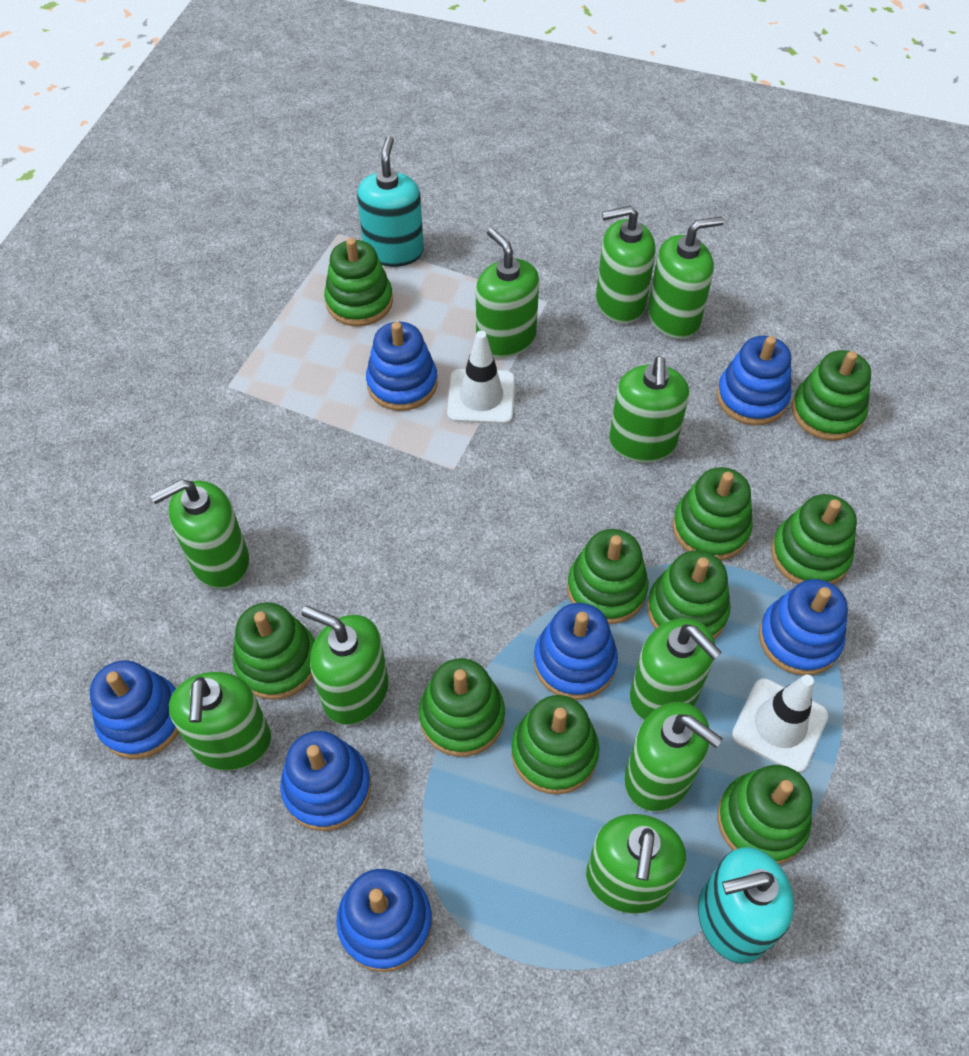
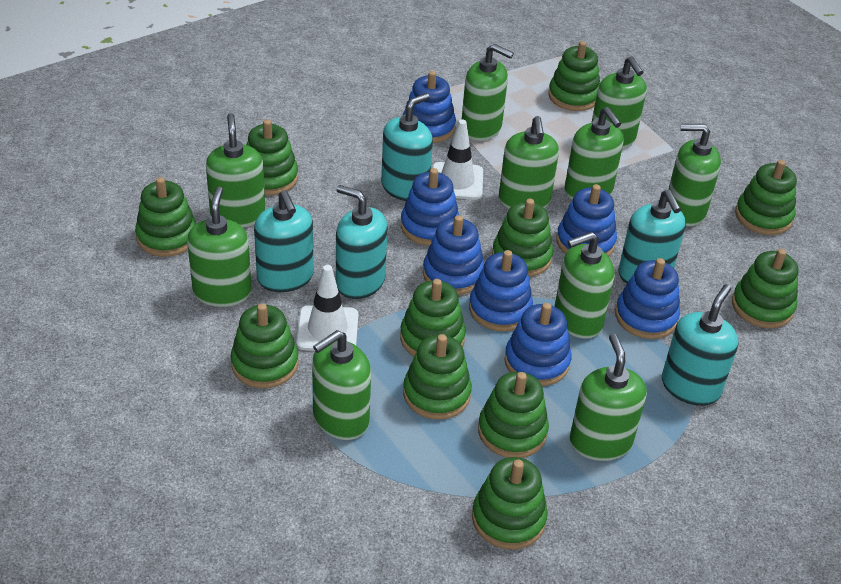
green stacking toy: [233,602,315,700] [324,238,393,326] [419,658,505,757] [511,695,599,794] [567,529,649,624] [647,550,731,639] [672,467,753,561] [717,765,812,864] [771,494,857,585] [792,350,871,441] = 10 -> [135,177,197,257] [231,303,299,388] [246,119,298,196] [400,279,466,356] [403,334,472,420] [472,457,548,550] [478,372,549,458] [492,199,553,277] [548,41,600,111] [732,249,799,328] [735,160,797,235] = 11
turquoise soap dispenser: [357,136,424,267] [698,847,794,964] = 2 -> [254,190,314,292] [336,185,388,299] [381,93,433,201] [619,190,686,284] [662,284,738,406] = 5

